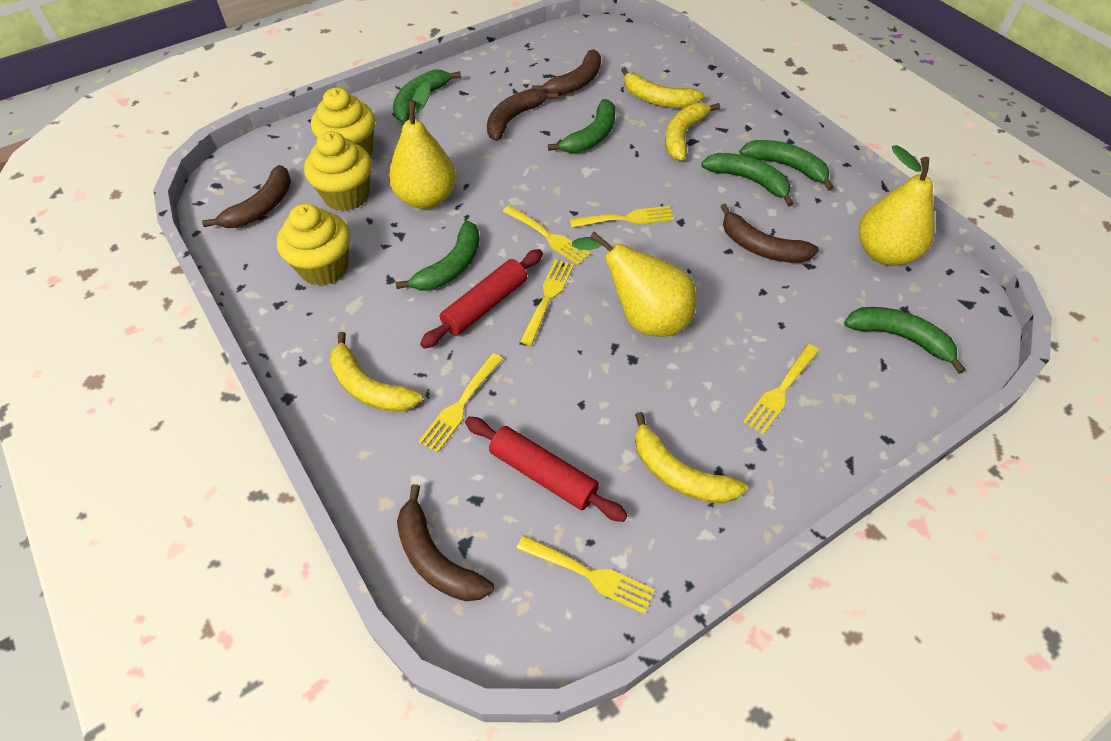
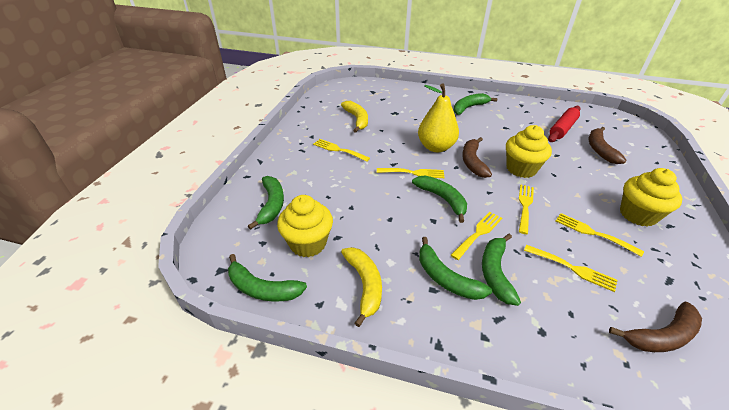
brown banana: [202,165,291,228] [397,484,494,601] [487,88,558,141] [532,50,601,96] [720,203,819,263] = 5 -> [462,137,492,178] [589,127,627,164] [609,302,702,352] = 3
red rolling pin: [420,249,543,349] [465,417,628,522] = 2 -> [548,106,581,142] = 1
yellow banana: [330,332,423,412] [621,67,705,108] [635,412,747,504] [665,103,720,161] = 4 -> [341,101,368,133] [341,247,382,327] = 2
yellow pear: [389,81,456,209] [572,232,696,337] [859,145,935,266] = 3 -> [418,83,459,152] = 1

